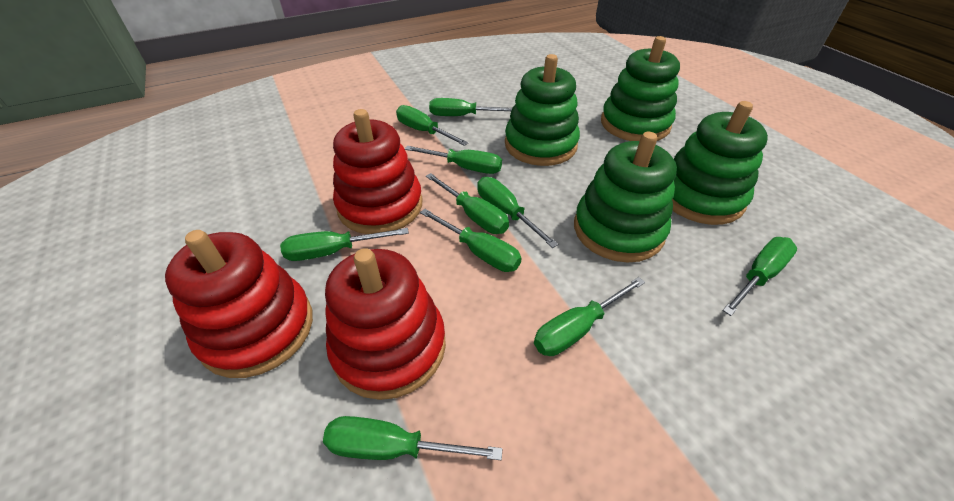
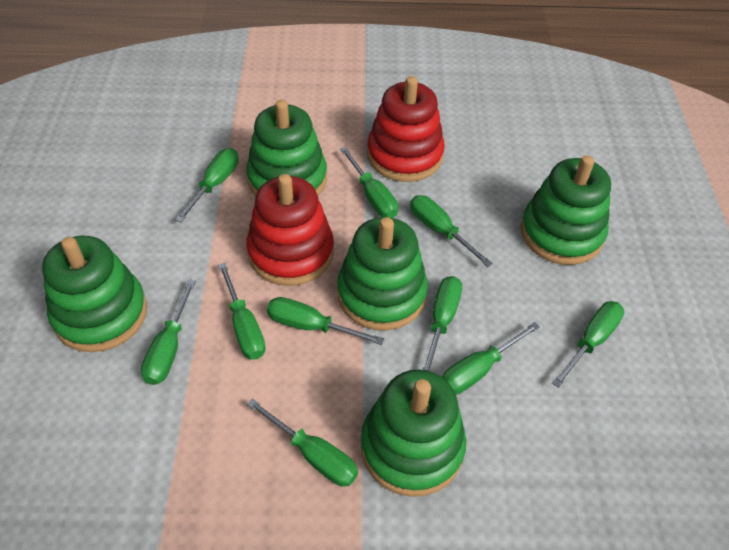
green stacking toy: [505,54,580,166] [574,132,677,263] [601,36,680,141] [672,101,768,225] = 4 -> [42,236,147,352] [246,100,327,196] [337,217,428,330] [361,369,466,497] [520,155,611,265] = 5
red stacking toy: [165,230,313,378] [325,248,446,400] [333,109,422,234] = 3 -> [246,174,334,286] [367,76,445,182] = 2

